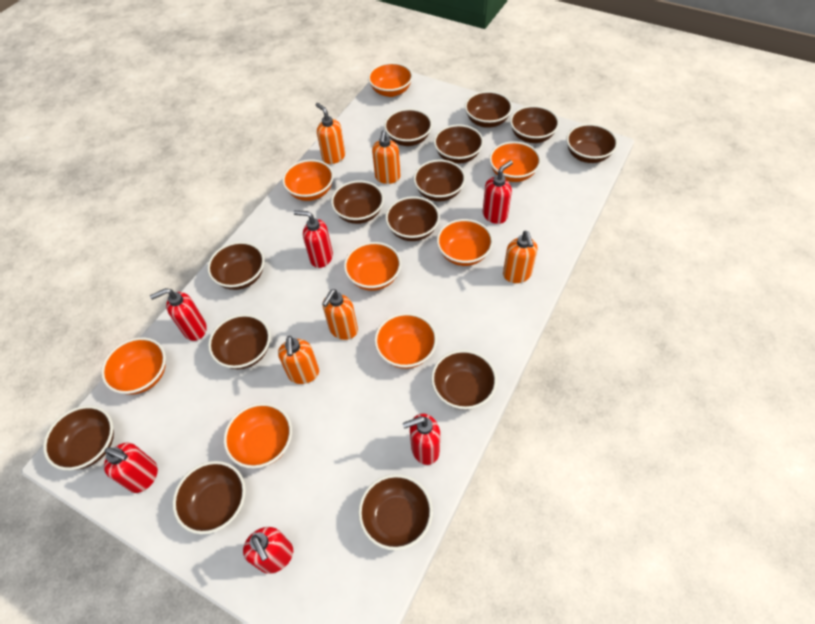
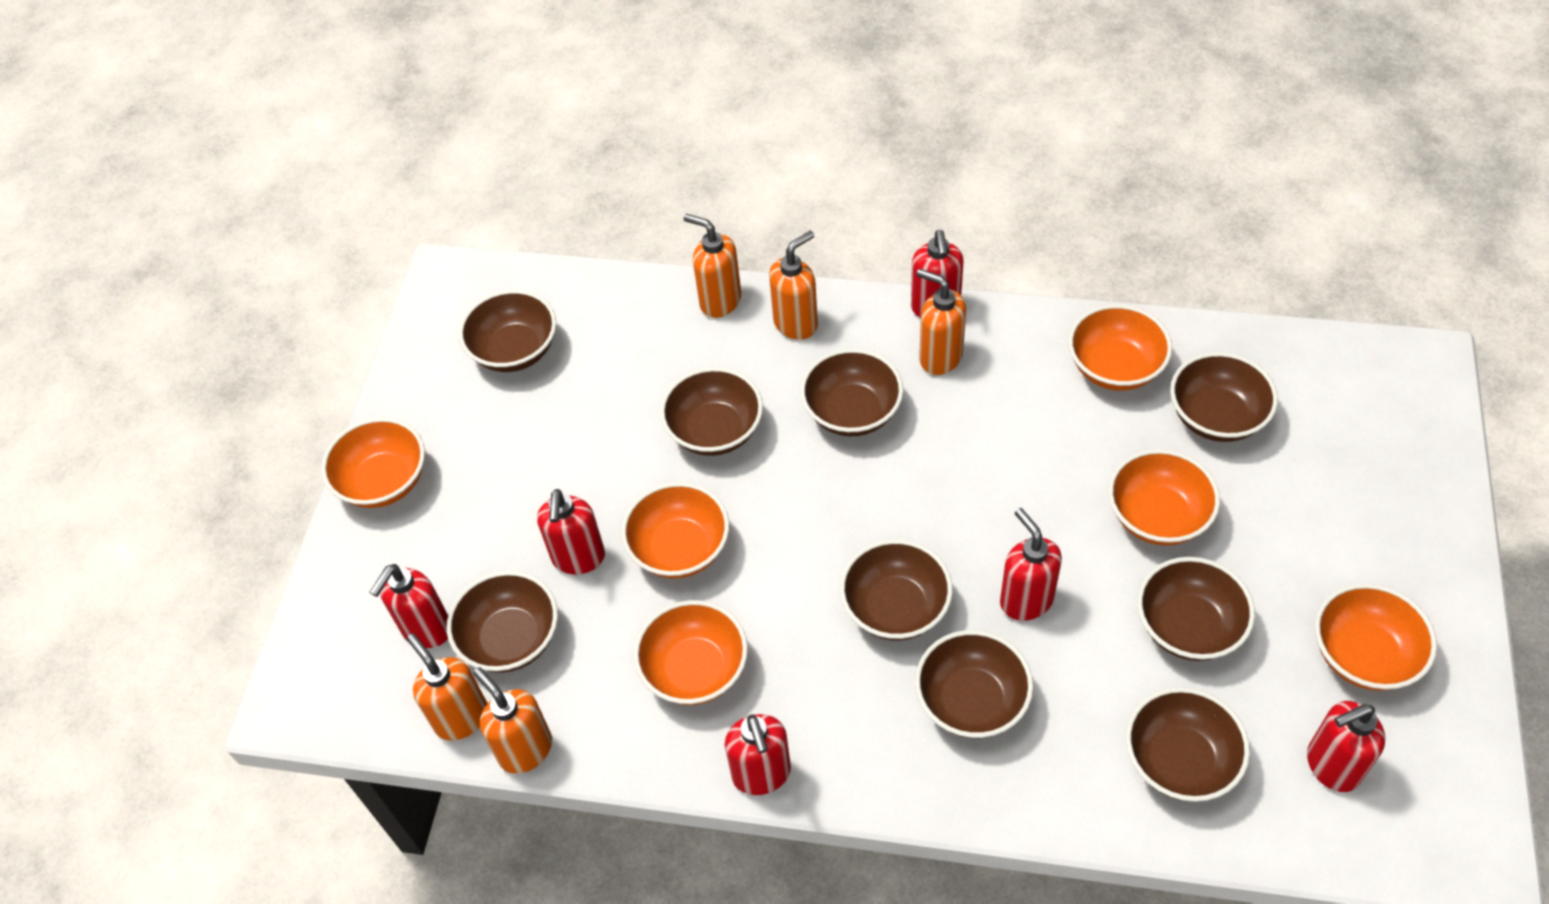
brown bowl: [43,406,114,471] [172,461,246,534] [207,242,265,290] [208,314,271,369] [331,180,384,224] [358,474,433,551] [384,108,432,146] [385,196,440,241] [413,160,466,201] [431,350,497,410] [434,124,484,164] [465,91,512,128] [510,105,559,143] [566,124,618,163] = 14 -> [447,571,558,673] [459,290,556,372] [660,367,763,456] [801,349,903,436] [840,539,953,641] [915,630,1033,738] [1126,687,1250,802] [1137,557,1255,661] [1170,352,1278,442] = 9
orange bowl: [101,337,166,395] [223,403,292,469] [282,159,334,201] [344,242,401,291] [368,62,413,97] [374,313,437,369] [437,219,493,266] [489,141,541,182] = 8 -> [321,417,425,508] [621,482,729,578] [634,600,748,705] [1068,304,1172,391] [1109,449,1220,545] [1315,583,1437,691] = 6

